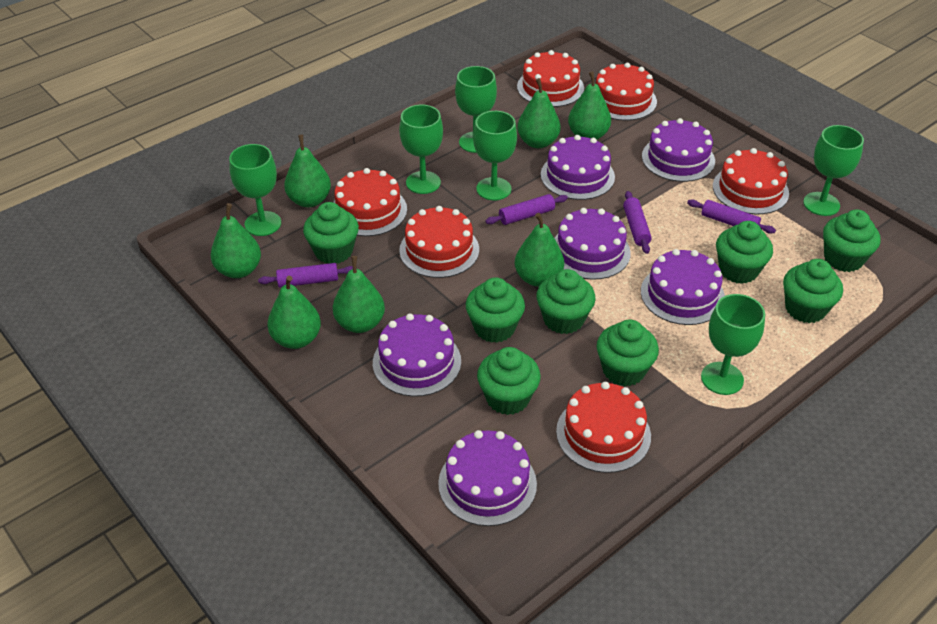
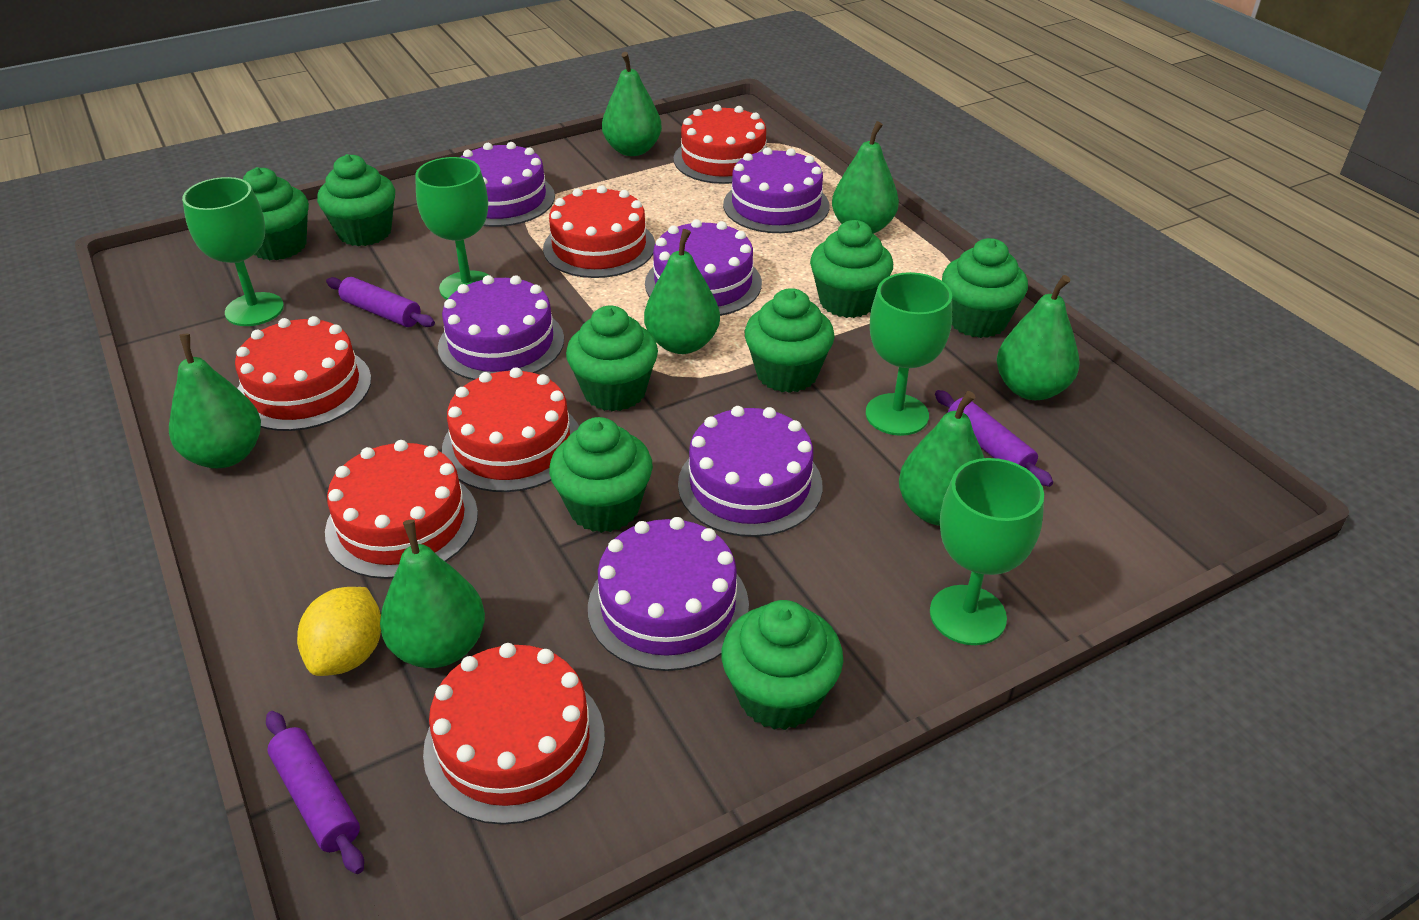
green goblet: [229,144,281,236] [399,105,443,194] [455,66,497,153] [473,111,517,200] [701,294,765,395] [803,125,864,216] = 6 -> [182,177,284,326] [415,157,489,299] [866,272,952,436] [930,458,1044,645] = 4
purple rolling pin: [258,263,353,287] [485,194,568,225] [623,191,652,254] [687,199,776,234] = 4 -> [266,711,364,874] [326,277,435,327] [935,390,1053,487] = 3
yellow lemon: none = 0 -> [297,587,381,676] = 1

